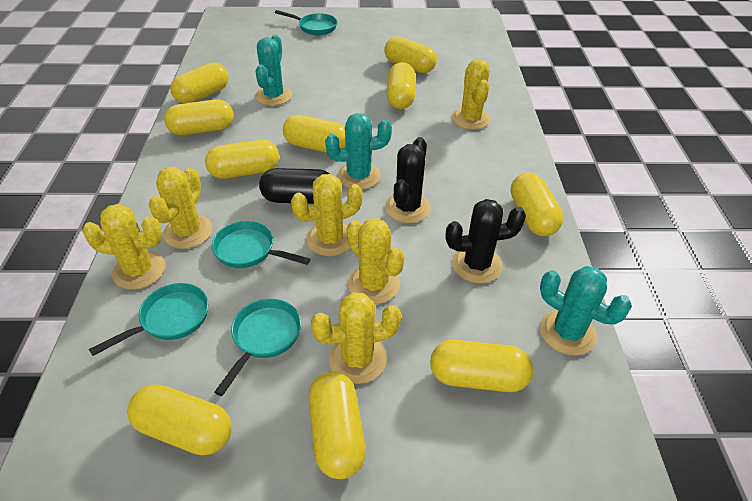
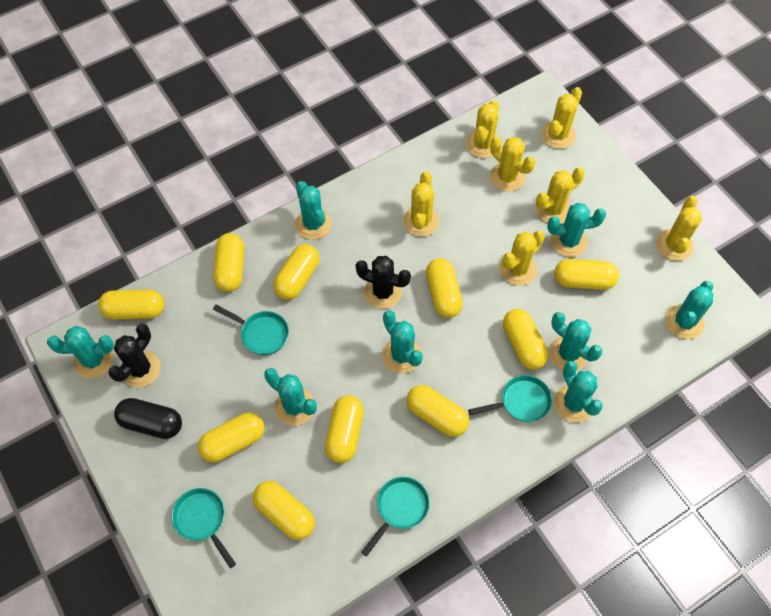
turquoise cactus: [255,35,292,106] [325,113,392,190] [540,266,632,355] = 3 -> [47,326,114,379] [264,368,317,426] [295,181,332,240] [382,311,423,373] [547,203,606,257] [549,312,602,371] [554,361,603,422] [665,281,713,339] = 8
yellow cactus: [82,204,165,290] [149,167,212,249] [291,174,363,256] [311,292,401,384] [347,218,405,304] [452,59,490,130] = 6 -> [403,171,439,237] [466,100,499,158] [490,137,535,192] [499,231,545,286] [535,167,585,224] [541,87,582,149] [656,196,702,261] = 7

